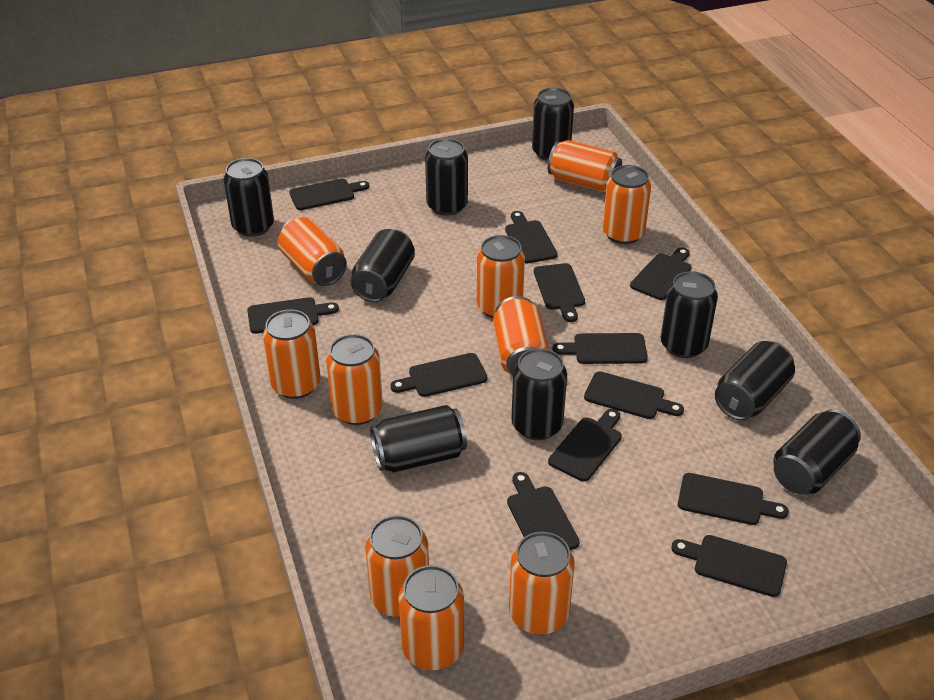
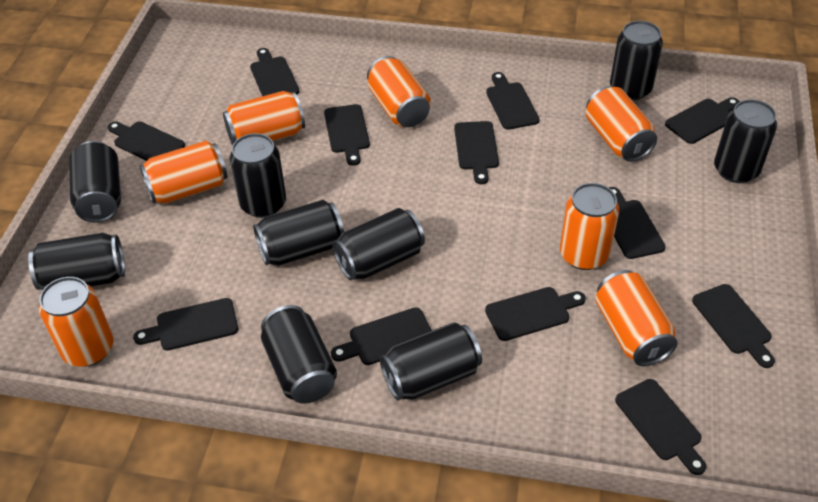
orange can: [263,309,321,399] [278,217,347,286] [326,334,383,425] [365,515,429,617] [398,565,464,670] [477,235,525,318] [493,296,549,376] [509,532,575,635] [548,140,622,192] [603,165,651,244] = 10 -> [39,277,113,367] [140,141,228,204] [223,91,305,146] [367,56,431,127] [560,183,619,270] [586,86,657,162] [595,270,678,366] = 7

